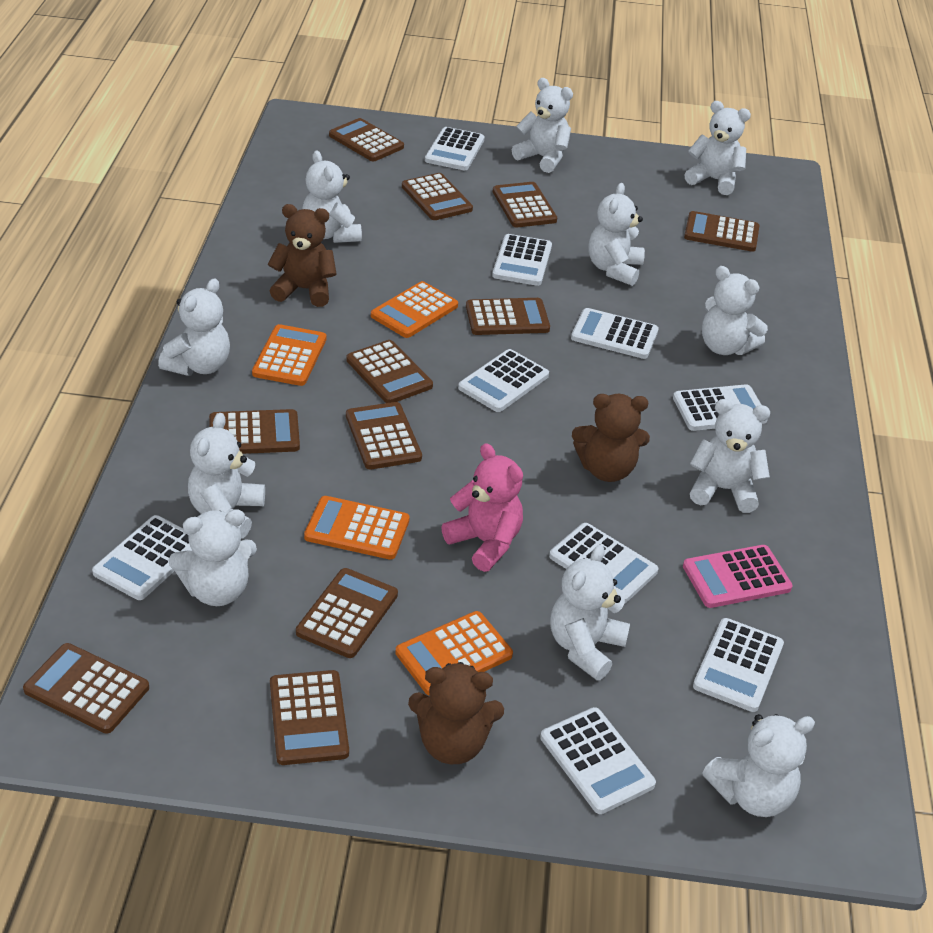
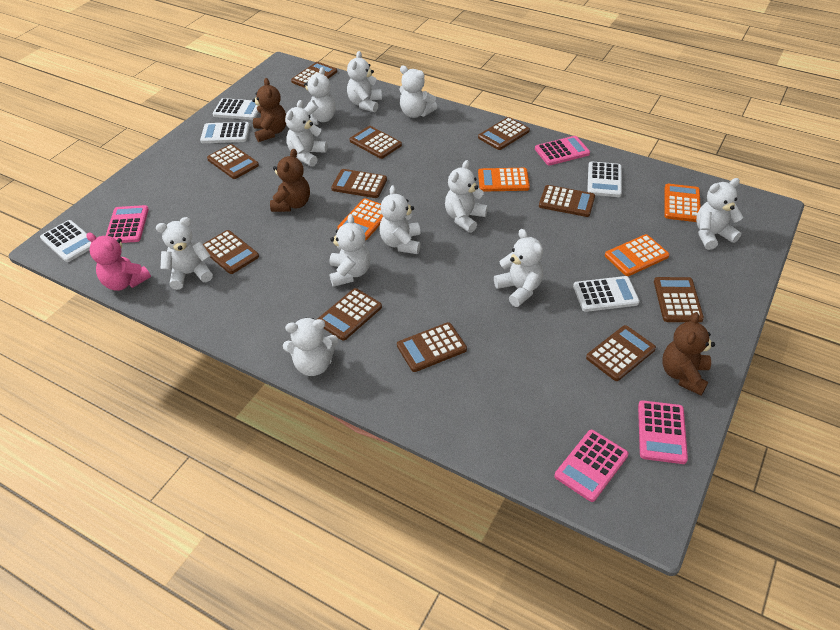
pink calculator: [683,545,793,608] = 1 -> [106,205,149,243] [535,136,590,166] [555,430,629,502] [638,400,688,464] = 4
white calculator: [92,515,192,600] [425,127,485,170] [458,349,549,412] [492,234,552,286] [540,707,656,814] [549,523,658,603] [571,308,659,359] [673,384,768,431] [693,618,784,712] = 9 -> [40,220,92,262] [200,122,250,143] [213,98,259,120] [573,276,640,312] [587,162,622,197] = 5

